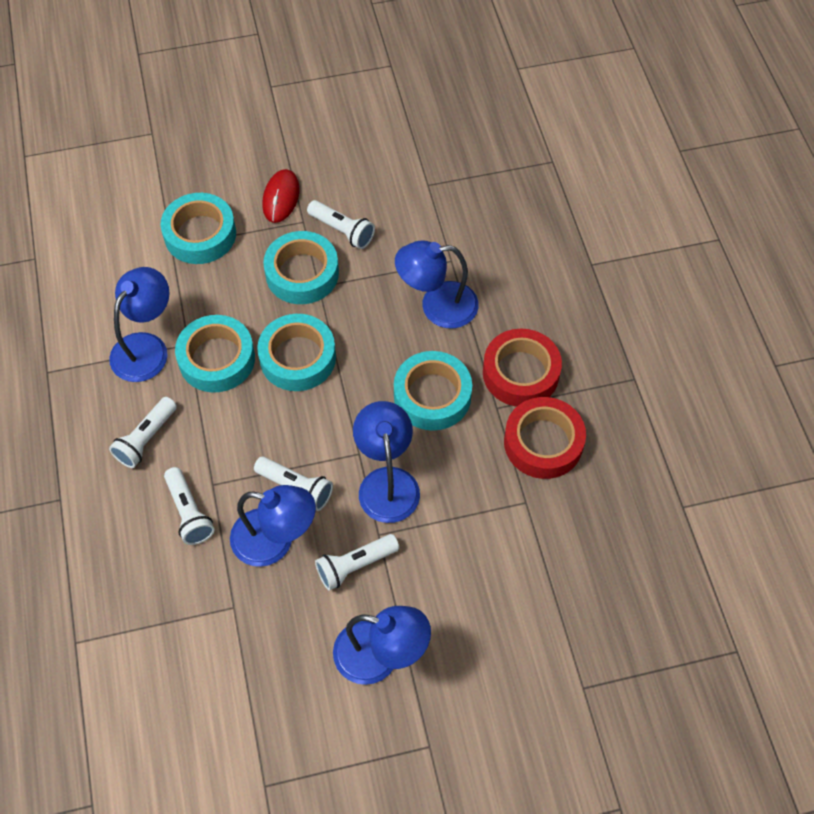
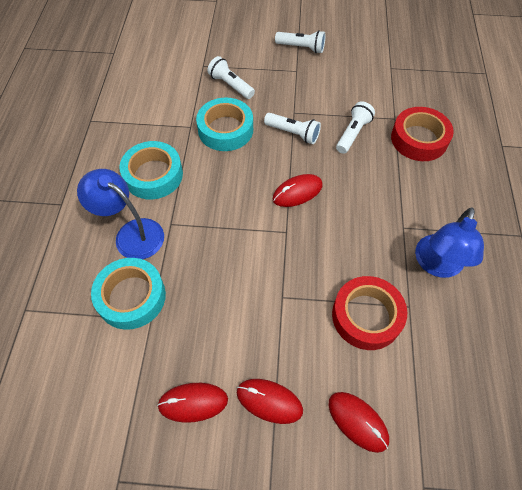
blue lamp: [109,267,170,382] [230,485,316,567] [333,606,431,685] [353,401,420,523] [395,240,479,328] = 5 -> [77,169,164,259] [415,208,484,278] = 2
red mouse: [262,169,300,223] = 1 -> [157,383,228,423] [237,379,303,424] [273,174,323,207] [329,392,389,453] = 4
turquoise tape: [160,193,236,264] [175,315,255,393] [257,314,336,391] [263,231,339,304] [394,351,472,431] = 5 -> [91,258,166,330] [119,141,183,199] [196,98,253,151] = 3
white flashlight: [109,397,177,468] [164,467,215,545] [254,457,333,511] [307,200,375,249] [315,534,399,590] = 5 -> [207,56,255,99] [264,113,321,144] [275,30,325,53] [336,101,375,154] = 4

